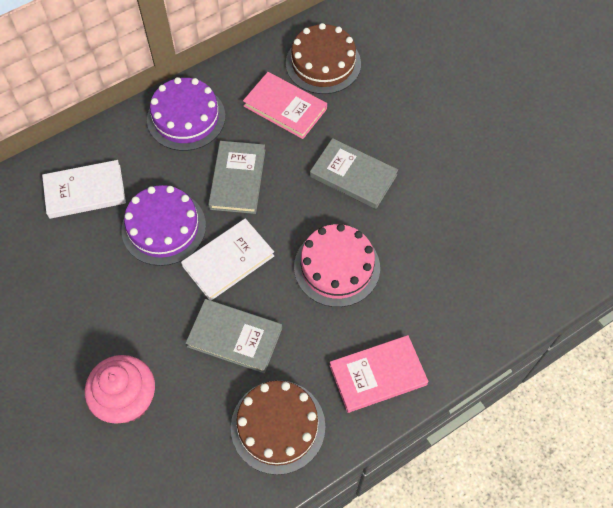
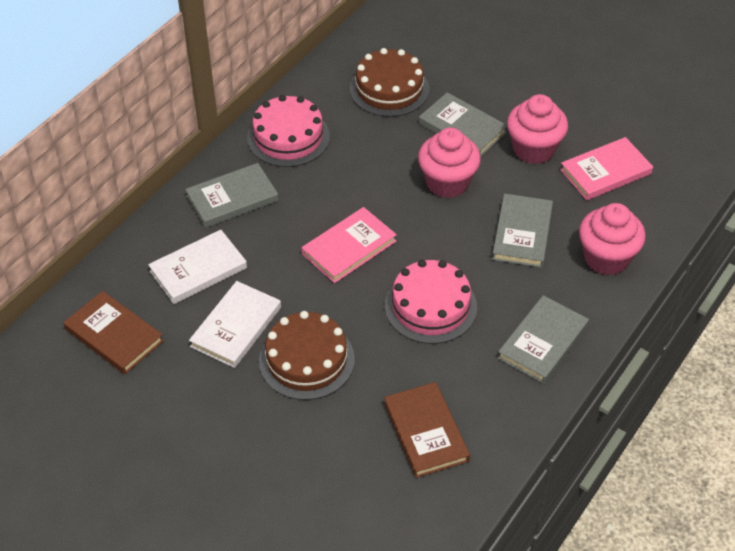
brown book: none = 0 -> [63,291,164,374] [384,382,470,478] = 2
grey book: [185,299,282,374] [208,141,265,214] [310,138,398,209] = 3 -> [185,163,279,228] [419,92,507,157] [492,193,553,268] [498,295,589,384] = 4
pink cake: [294,224,380,307] = 1 -> [247,95,330,167] [385,260,477,344] = 2
pink cupcake: [85,355,155,424] = 1 -> [418,128,481,198] [507,94,568,164] [579,203,646,275] = 3
purple cake: [122,185,206,266] [147,77,225,151] = 2 -> none = 0

